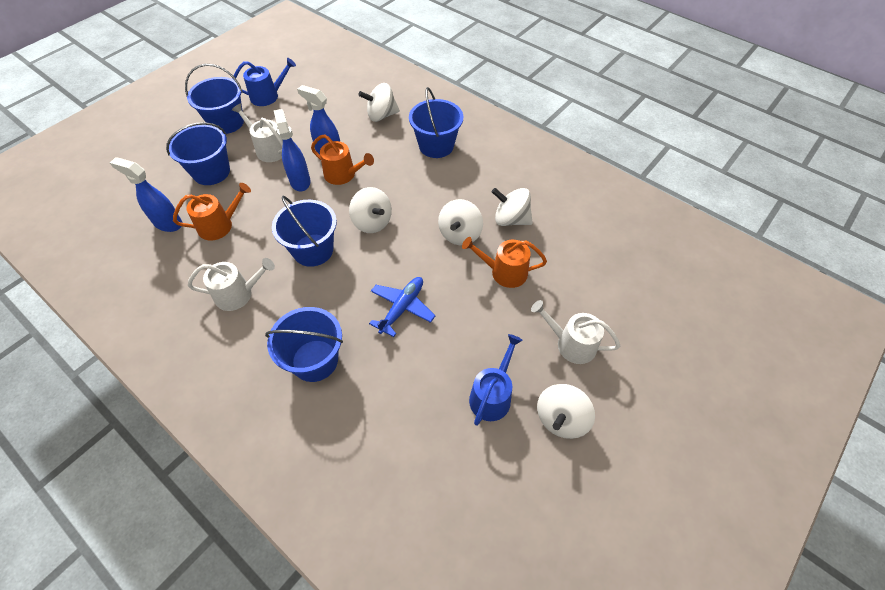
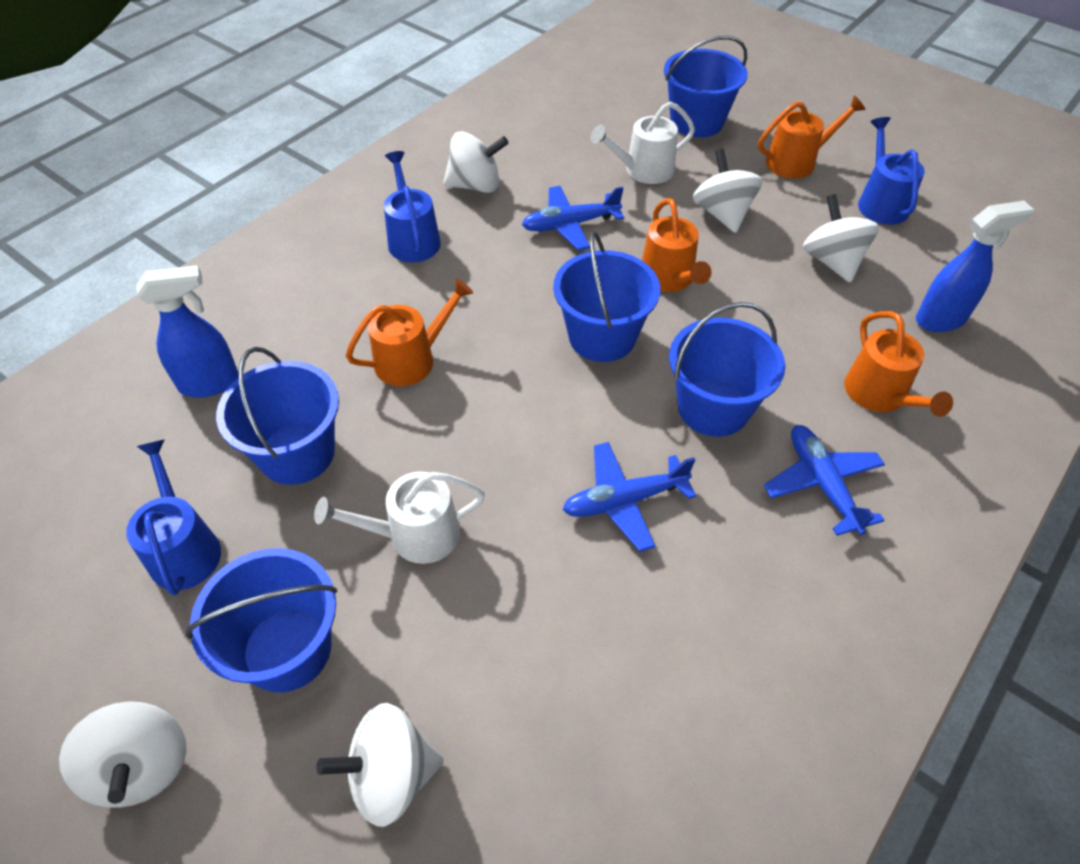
blue plane: [369,277,435,337] = 1 -> [522,186,624,251] [563,442,696,552] [764,425,885,536] = 3
blue spray bottle: [110,157,182,232] [274,109,310,192] [297,85,340,155] = 3 -> [136,265,239,397] [916,201,1034,332] = 2
blue watering can: [232,58,296,106] [469,334,523,426] = 2 -> [126,439,221,595] [384,151,441,262] [858,117,925,225] = 3
orange watering can: [173,183,251,241] [311,134,374,185] [462,237,547,288] = 3 -> [346,278,473,386] [642,198,711,292] [758,95,866,179] [844,311,953,417] = 4
white watering can: [188,258,275,311] [232,103,283,162] [531,300,620,364] = 3 -> [314,471,485,564] [591,102,695,184] = 2

